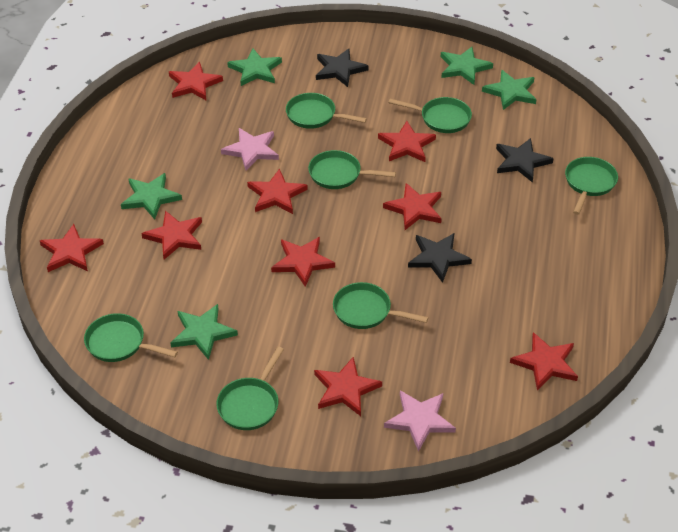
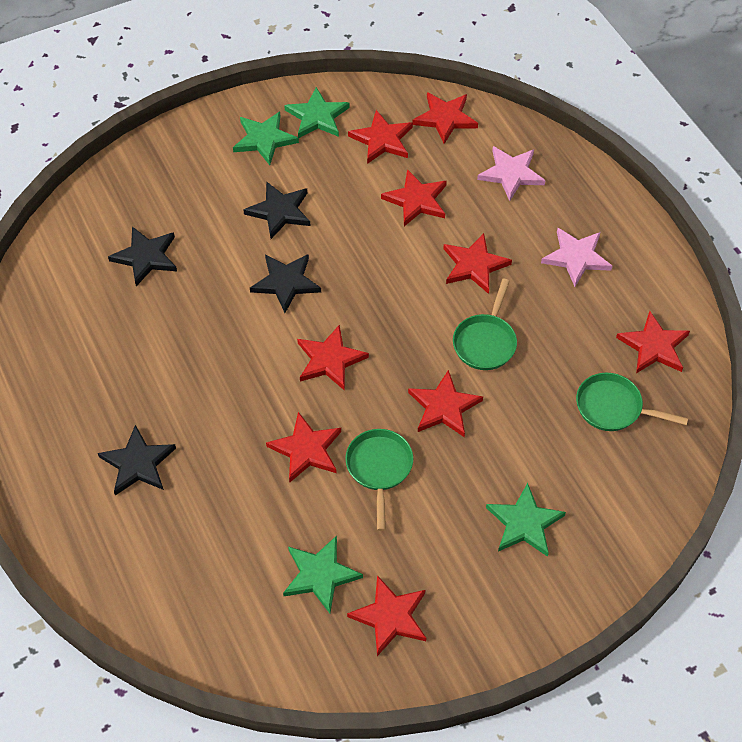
black star: [316,48,369,87] [408,233,472,283] [496,138,554,183] = 3 -> [98,425,176,496] [108,227,177,286] [243,181,310,239] [250,254,321,313] = 4
green pan: [84,313,178,362] [216,346,284,430] [286,93,367,129] [308,150,396,189] [333,282,428,329] [389,97,472,133] [565,157,618,215] = 7 -> [345,429,413,531] [453,279,517,370] [576,373,688,431] = 3
green star: [121,173,182,220] [171,304,238,360] [227,48,282,86] [441,47,493,85] [482,70,537,110] = 5 -> [233,112,299,165] [283,536,363,613] [284,87,350,138] [486,483,566,557] = 4

